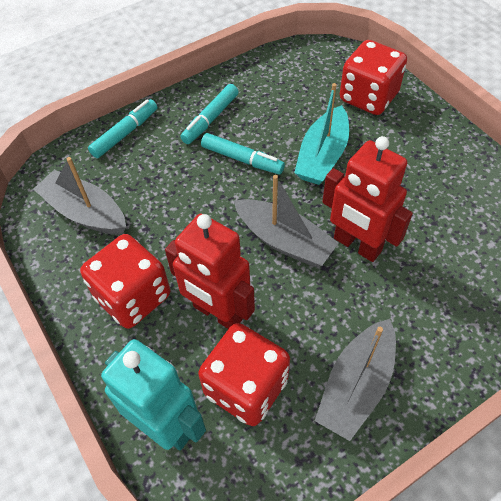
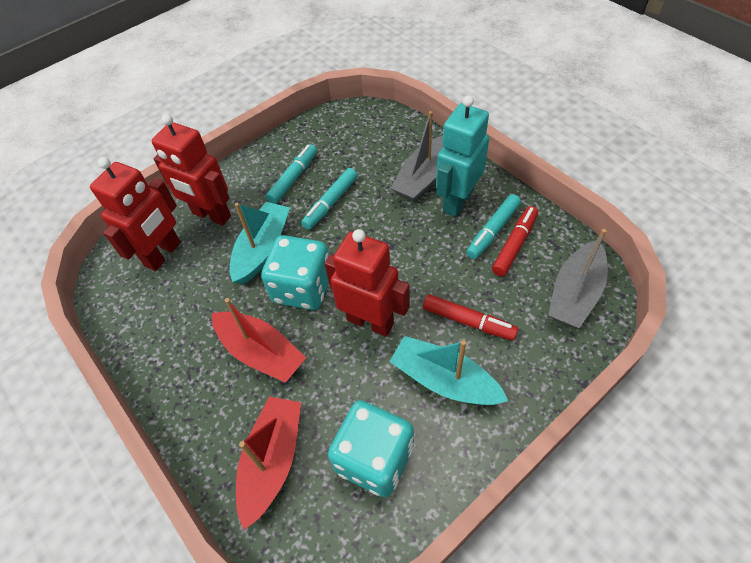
grey boat: [33,157,126,235] [234,175,339,267] [315,319,396,441] = 3 -> [391,111,443,202] [548,229,608,328] = 2
red boat: none = 0 -> [212,298,306,383] [236,396,301,530] = 2
red dice: [80,234,170,329] [198,323,290,426] [340,40,407,115] = 3 -> none = 0
red marker: none = 0 -> [423,294,518,340] [492,206,538,276] = 2
red robot: [165,214,255,329] [322,136,413,262] = 2 -> [90,157,181,271] [152,114,231,226] [325,229,410,337] = 3
turquoise boat: [294,83,349,185] = 1 -> [229,202,290,285] [389,336,508,405] = 2
turquoise dice: none = 0 -> [261,235,329,310] [328,400,414,497] = 2

